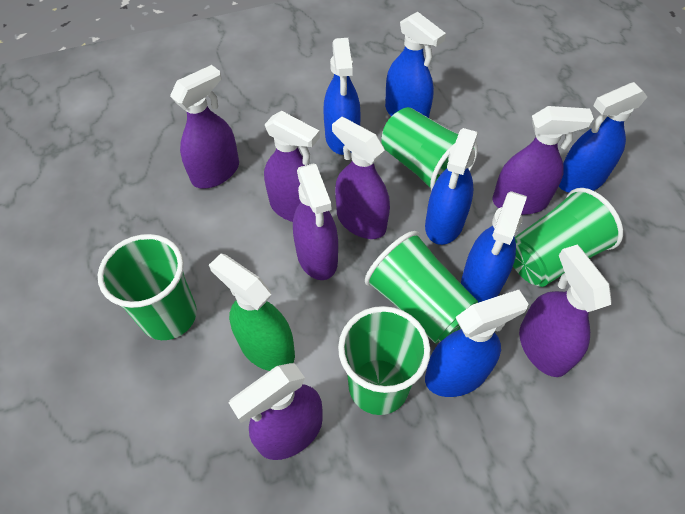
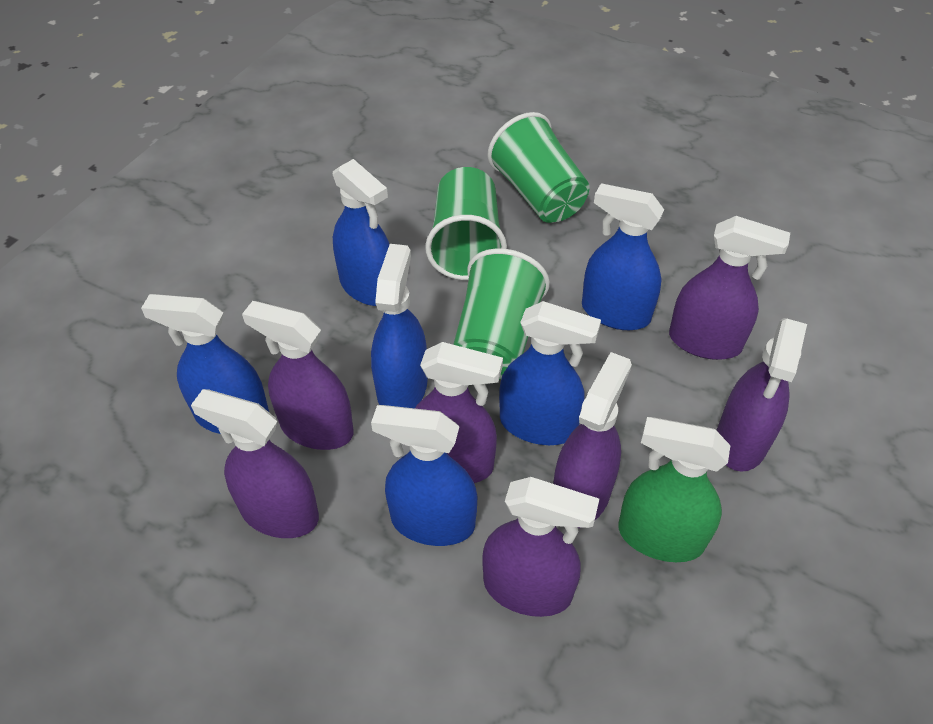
green cup: [98,234,197,340] [338,306,430,415] [365,231,478,344] [381,107,478,191] [513,188,623,287] = 5 -> [425,167,507,280] [453,248,550,380] [487,112,590,223] = 3

